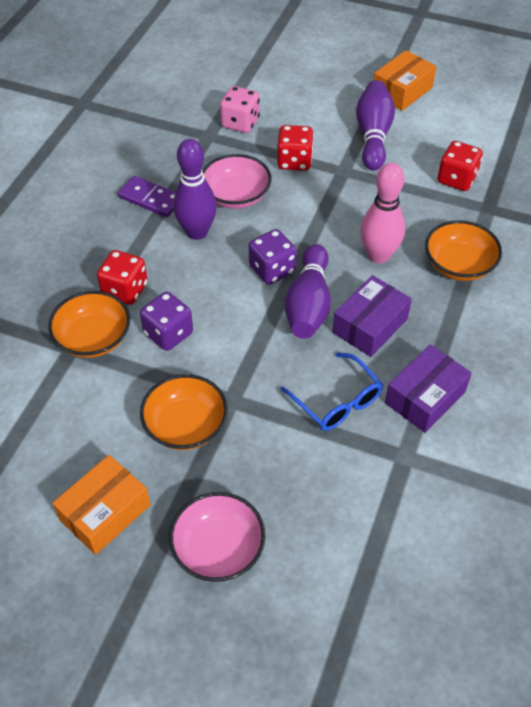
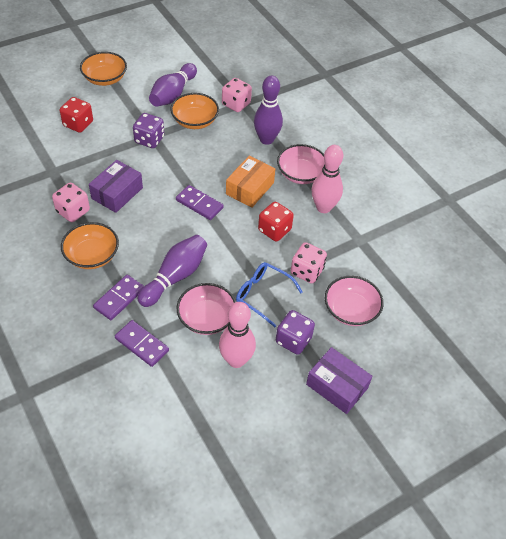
orange box: [52,455,151,555] [373,50,436,111] = 2 -> [226,156,275,208] = 1
pink bowl: [169,492,266,582] [202,154,272,209] = 2 -> [177,283,236,335] [277,144,325,184] [325,276,384,326] = 3
pink bowling pin: [360,163,405,264] = 1 -> [219,302,256,368] [312,145,343,213] = 2
pink dice: [220,86,260,133] = 1 -> [52,183,90,222] [222,78,252,112] [291,242,327,283] = 3
purple domino: [118,176,175,217] = 1 -> [93,275,144,320] [115,320,169,367] [176,185,224,220] = 3
red dice: [97,250,148,305] [277,125,314,171] [437,141,483,191] = 3 -> [60,97,93,133] [258,202,294,242] = 2

